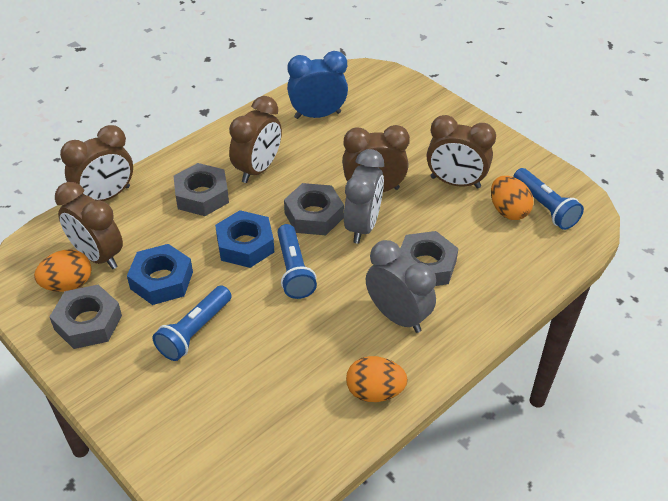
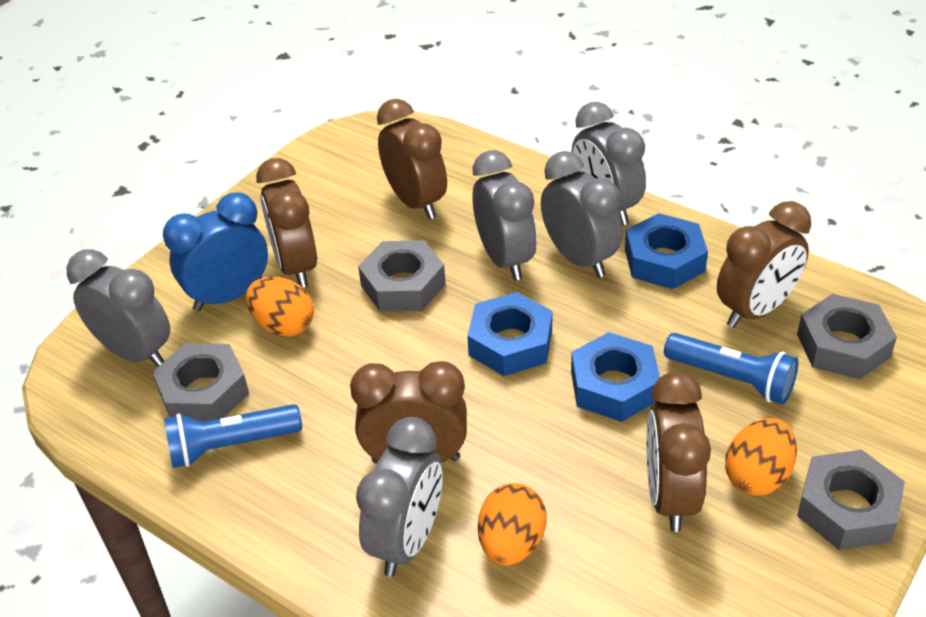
blue flashlight: [153,286,231,361] [277,224,317,299] [513,168,584,230] = 3 -> [164,404,302,468] [664,333,799,404] = 2
blue nut: [127,244,193,305] [215,210,274,268] = 2 -> [467,292,552,376] [571,332,660,422] [625,213,708,289] = 3
grey clock: [344,149,384,243] [366,240,436,333] = 2 -> [67,249,170,367] [356,417,443,577] [473,150,537,281] [541,151,623,278] [572,102,646,225] = 5

